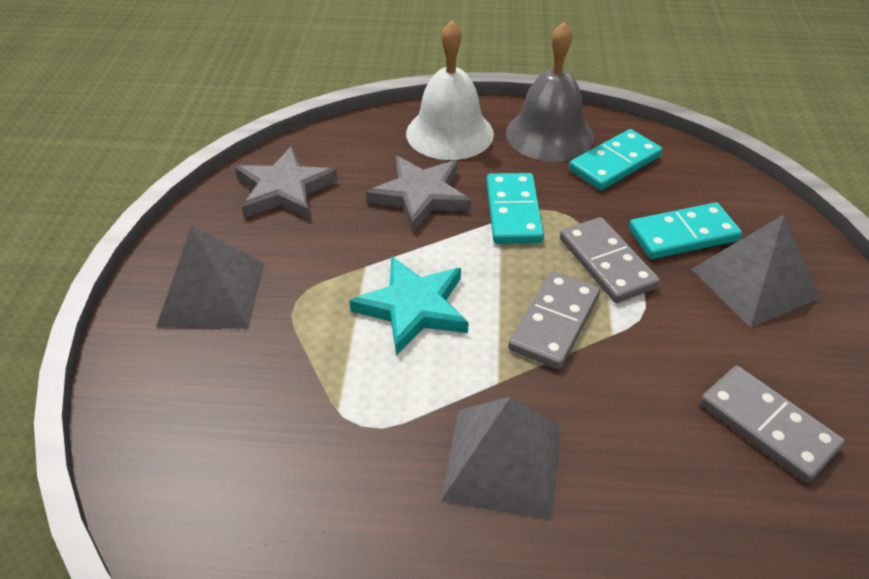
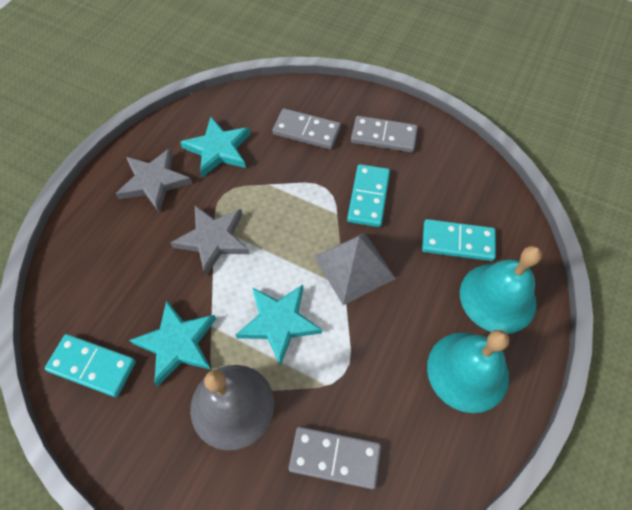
grey pyramid: [156,225,264,329] [441,397,561,520] [692,215,820,328] = 3 -> [314,233,396,305] = 1
turquoise bell: none = 0 -> [427,330,509,413] [460,246,542,334] = 2
turquoise star: [349,256,469,356] = 1 -> [129,300,216,387] [180,117,251,177] [236,285,322,366] = 3
white bell: [406,21,494,160] = 1 -> none = 0

